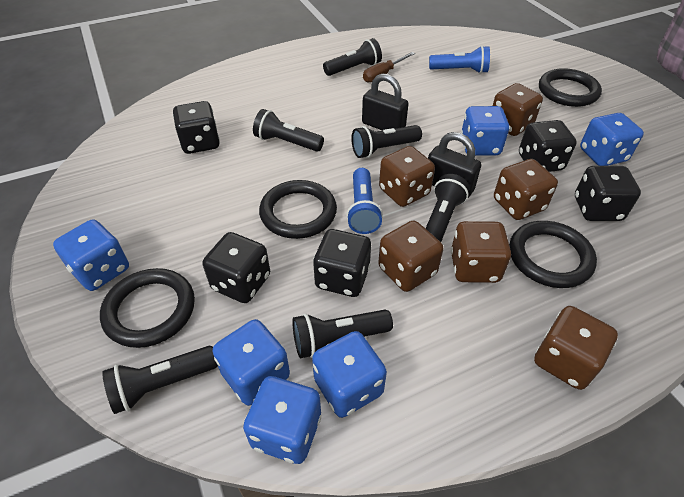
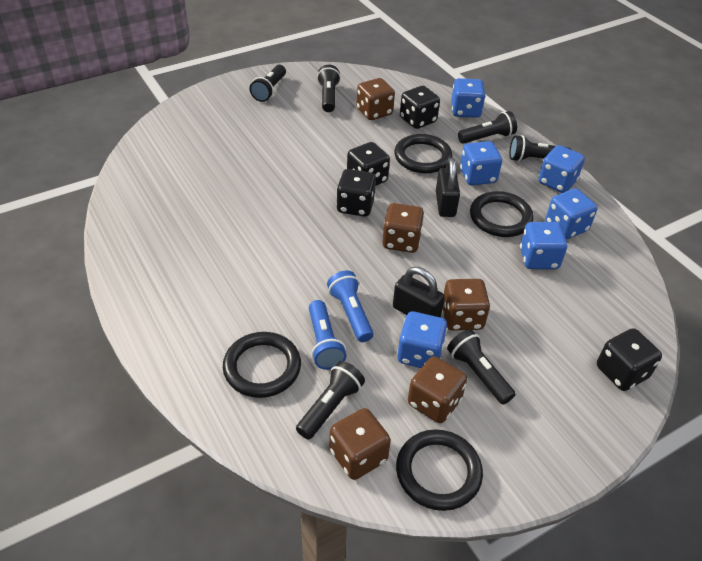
black dice: [173,101,220,154] [203,232,270,303] [313,229,371,297] [519,120,577,172] [575,166,641,221] = 5 -> [336,169,376,217] [347,142,390,185] [400,86,440,129] [597,328,662,391] = 4
brown dice: [378,220,443,292] [379,146,435,207] [451,221,511,283] [493,83,543,136] [494,159,558,220] [534,306,618,390] = 6 -> [330,408,391,480] [357,78,395,120] [382,203,424,253] [408,356,467,423] [443,279,490,331] = 5
brown screwdriver: [363,52,415,82] = 1 -> none = 0

